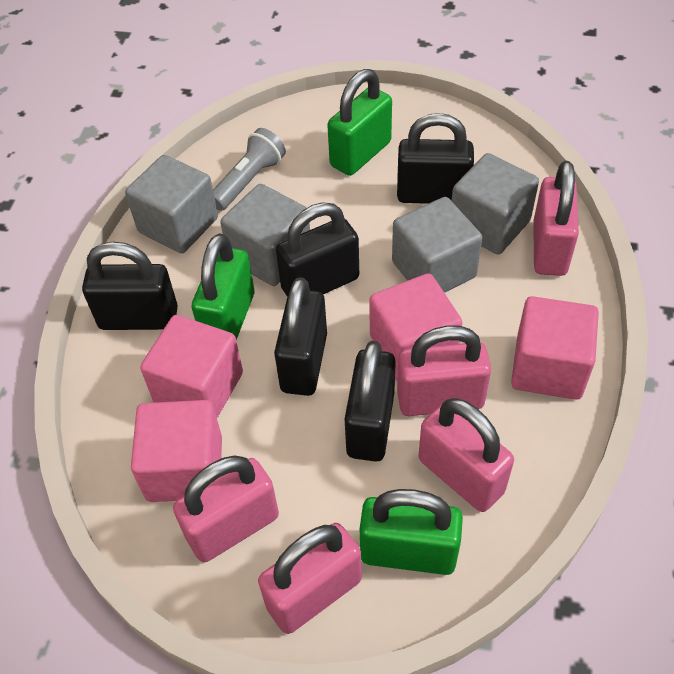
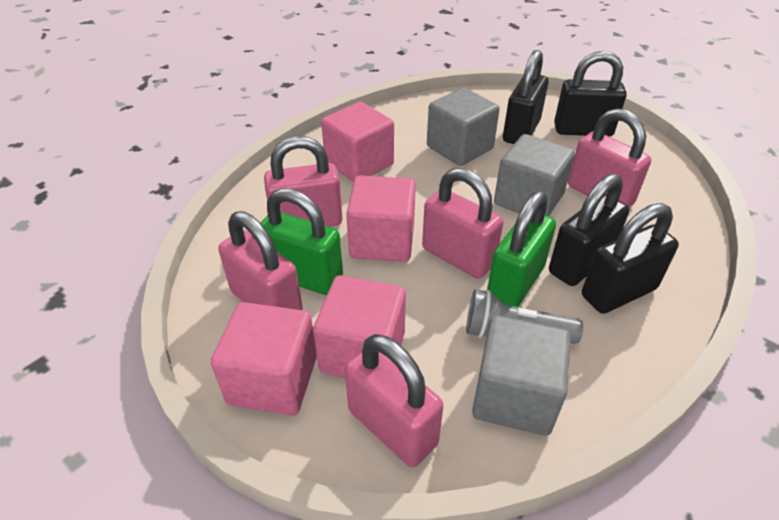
black padlock: [82,242,178,330] [274,277,327,396] [276,202,359,297] [345,341,396,462] [397,113,474,204] = 5 -> [503,50,549,144] [549,173,629,286] [554,51,627,137] [582,203,679,314] = 4
green padlock: [191,233,254,340] [327,69,392,176] [360,489,463,575] = 3 -> [261,188,343,295] [487,191,556,307] = 2
grey cube: [125,155,218,253] [220,184,310,286] [392,197,482,293] [452,153,539,254] = 4 -> [427,88,500,166] [472,315,571,436] [494,134,575,216] = 3

